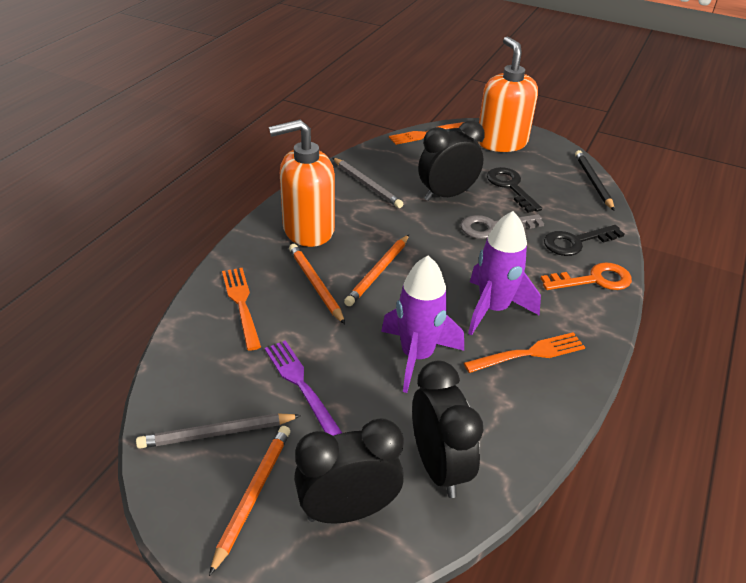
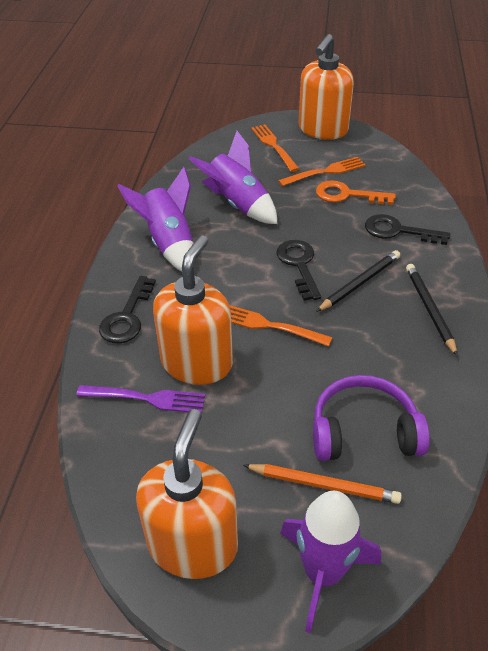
black clock: [294,418,404,524] [412,361,483,498] [418,120,485,201] = 3 -> none = 0
black key: [487,167,542,213] [544,225,624,256] = 2 -> [99,276,156,343] [276,240,321,301] [365,214,450,245] = 3
black pencil: [575,150,615,211] = 1 -> [316,250,400,312] [406,264,458,356] = 2
grey key: [461,214,544,239] = 1 -> none = 0
grey pencil: [136,413,301,449] [332,157,403,208] = 2 -> none = 0
orange pencil: [209,426,290,576] [289,244,345,324] [344,235,409,306] = 3 -> [243,464,402,504] = 1
orange soap dispenser: [269,119,335,247] [478,37,538,152] = 2 -> [136,409,238,579] [153,235,233,385] [299,34,354,140] = 3
purple headphones: none = 0 -> [313,375,430,461] = 1
purple rocket: [381,256,464,393] [468,211,541,335] = 2 -> [117,167,193,271] [188,131,277,224] [280,491,381,633] = 3

